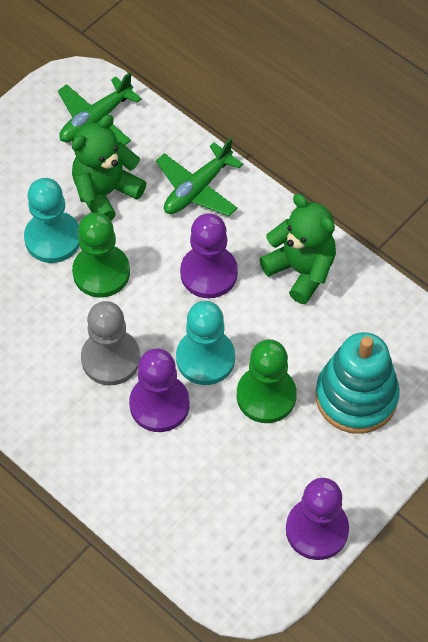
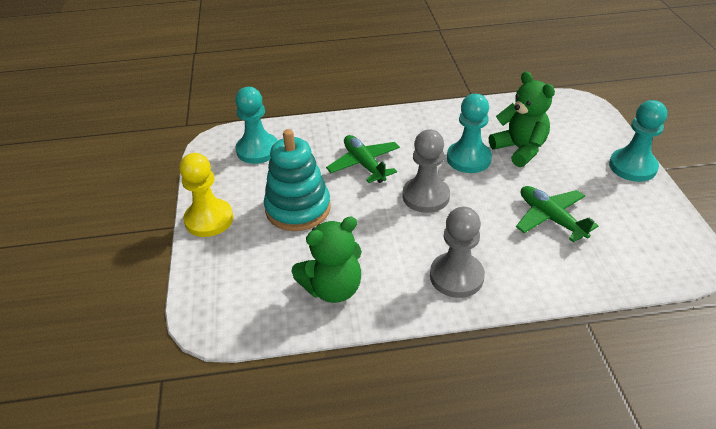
green pawn: [72,213,130,297] [237,339,297,423] = 2 -> none = 0
grey pawn: [81,301,140,385] = 1 -> [403,129,450,213] [430,207,485,298] = 2
purple pawn: [129,348,190,432] [180,213,238,298] [286,478,349,560] = 3 -> none = 0
turquoise pawn: [24,178,80,263] [176,301,235,385] = 2 -> [235,87,278,164] [447,94,492,173] [609,100,667,182] = 3
yellow pawn: none = 0 -> [179,153,233,237] = 1

